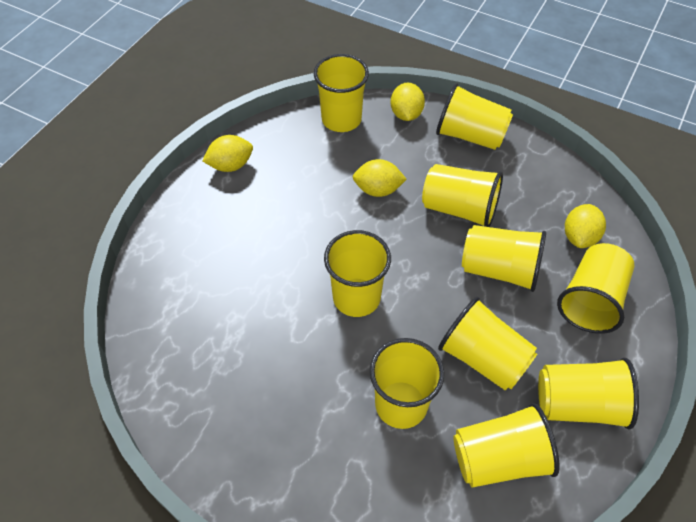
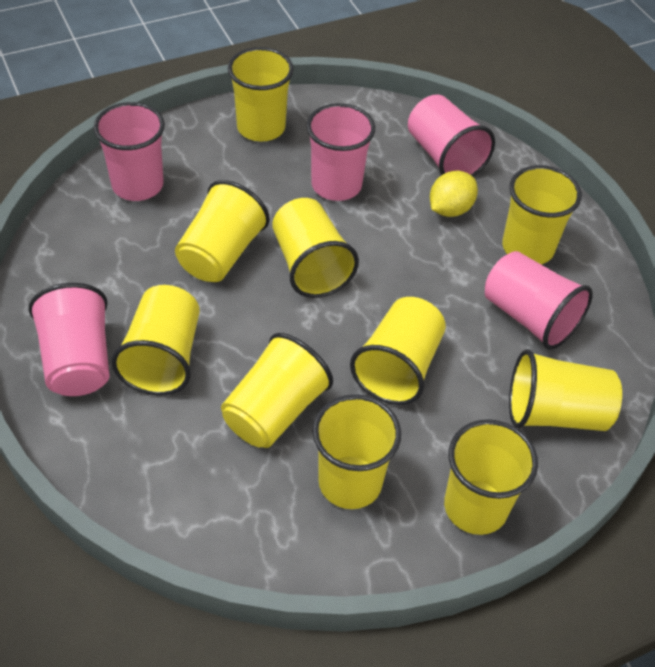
pink cup: none = 0 -> [29,283,110,396] [93,102,165,201] [306,103,375,201] [408,94,495,176] [485,251,593,350] = 5
yellow lemon: [202,135,253,172] [353,159,407,197] [390,83,425,121] [565,204,606,248] = 4 -> [430,171,478,217] = 1

